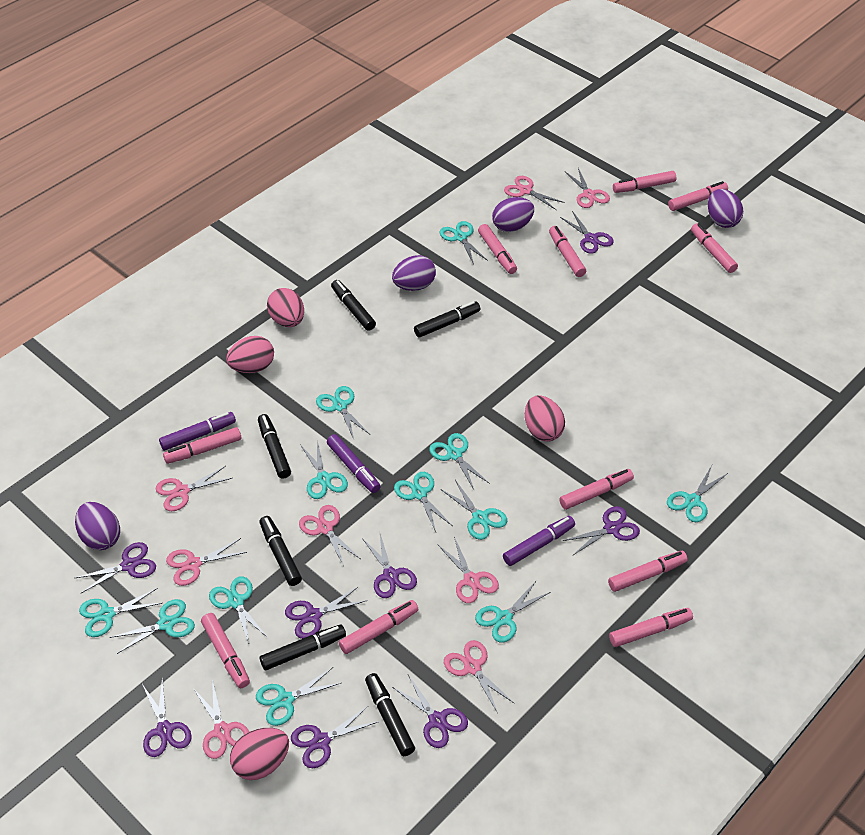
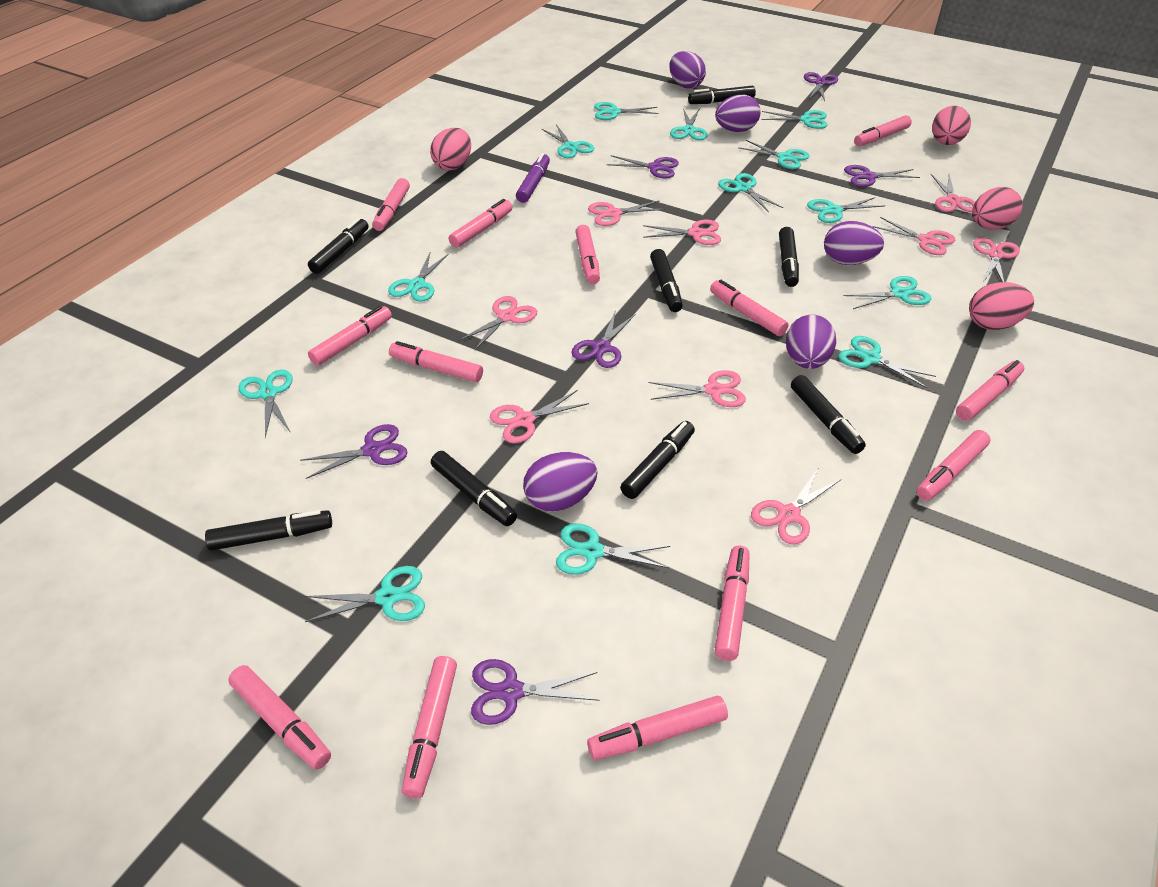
black marker: [258,414,291,479] [259,516,302,586] [260,625,346,670] [331,280,376,331] [365,673,415,756] [414,301,480,338] = 6 -> [205,510,332,551] [308,218,369,274] [431,451,517,526] [620,421,695,499] [650,249,683,312] [688,86,756,104] [779,227,799,287] [791,375,866,454] = 8
pink marker: [163,427,241,464] [201,613,250,688] [339,600,419,654] [478,224,517,274] [549,226,586,277] [559,469,634,510] [608,551,688,592] [609,608,693,647] [613,171,677,193] [668,181,728,211] [691,224,738,273] = 11 -> [228,665,331,770] [308,306,392,366] [372,178,410,231] [389,341,483,382] [402,656,457,798] [449,199,512,248] [575,225,600,284] [587,696,728,760] [710,280,789,336] [715,545,750,661] [854,115,912,146] [917,430,991,501] [956,360,1024,421] = 13
pink scissors: [156,466,232,511] [166,538,247,586] [193,680,249,759] [299,505,361,566] [437,537,499,603] [444,640,515,713] [504,176,565,210] [564,168,610,208] = 8 -> [458,296,537,350] [490,390,589,443] [588,200,666,226] [643,220,721,245] [649,370,746,407] [751,467,841,545] [872,217,955,255] [931,174,975,212] [973,237,1020,282] = 9
purple egg: [75,502,120,550] [392,255,436,291] [492,197,534,232] [708,189,743,228] = 4 -> [523,452,597,512] [669,51,706,89] [715,95,760,132] [786,315,836,369] [824,221,884,265] = 5
purple marker: [159,412,236,451] [327,434,381,493] [503,516,575,566] = 3 -> [516,153,550,203] = 1
purple scissors: [75,542,156,594] [142,678,192,757] [285,586,367,639] [291,706,377,768] [362,534,417,598] [393,675,468,748] [560,211,614,254] [563,506,640,555] = 8 -> [300,424,408,479] [471,659,599,725] [571,310,635,368] [607,155,679,178] [804,72,838,101] [844,165,920,187] = 6
turquoise scissors: [79,588,162,637] [110,599,195,654] [209,576,268,644] [256,667,341,726] [301,440,348,499] [316,386,369,439] [394,472,452,532] [429,433,490,491] [440,221,488,264] [442,480,507,540] [475,581,550,643] [667,466,728,522] = 12 -> [238,369,293,437] [305,566,425,622] [388,253,449,302] [542,125,594,158] [556,523,670,575] [594,102,659,120] [670,109,708,140] [718,173,783,212] [738,140,810,169] [762,110,827,129] [807,197,884,223] [839,336,936,388] [843,276,931,309] = 13

